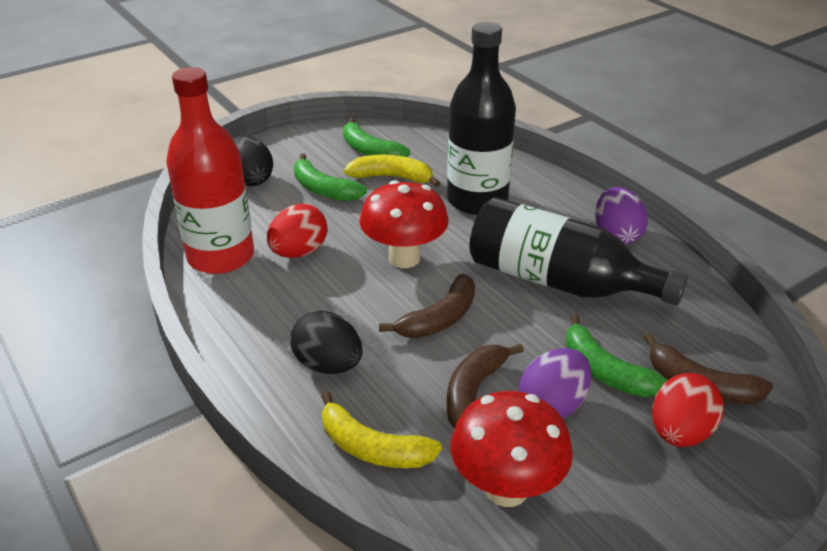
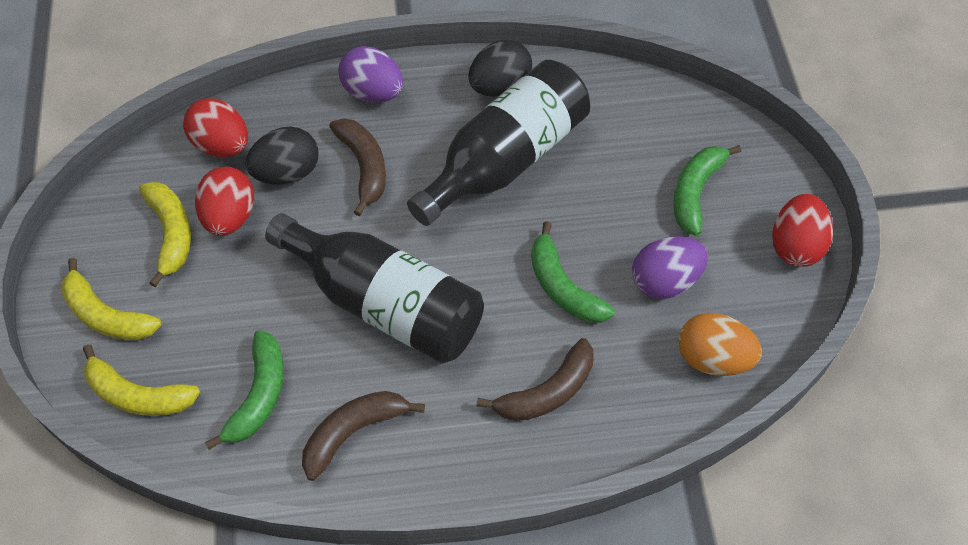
orange egg: none = 0 -> [678,313,762,376] = 1
red bottle: [166,67,254,274] = 1 -> none = 0
red egg: [267,204,327,258] [652,373,724,447] = 2 -> [183,98,248,157] [195,166,254,236] [772,194,833,267] = 3
red mushroom: [359,180,449,268] [450,391,573,507] = 2 -> none = 0
yellow banana: [321,391,442,468] [344,155,440,187] = 2 -> [61,258,161,340] [83,344,200,416] [139,182,191,287] = 3

